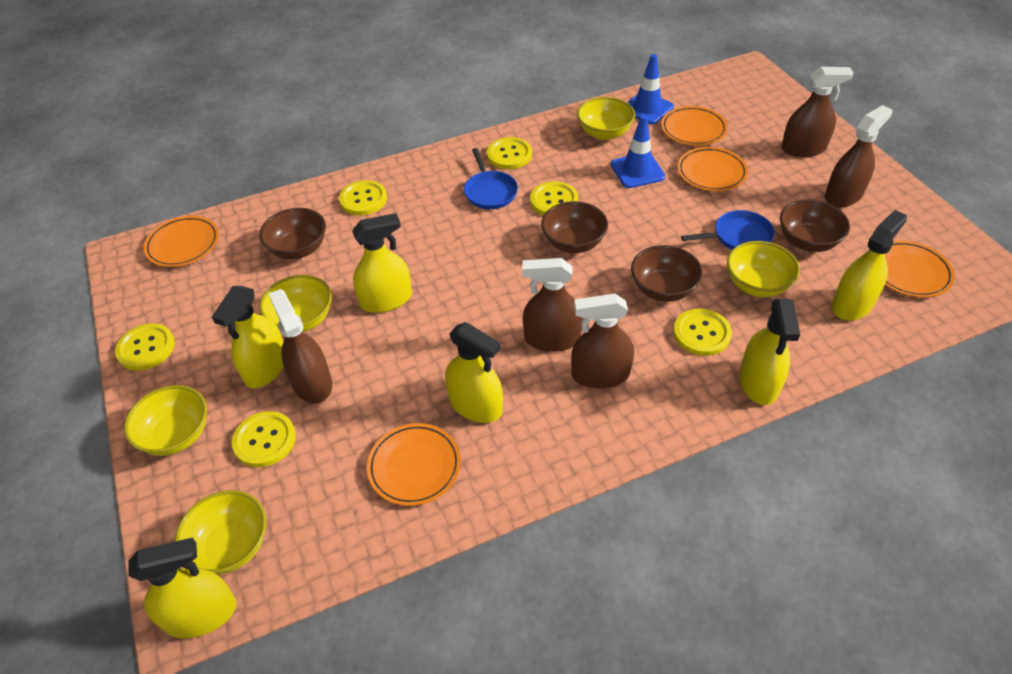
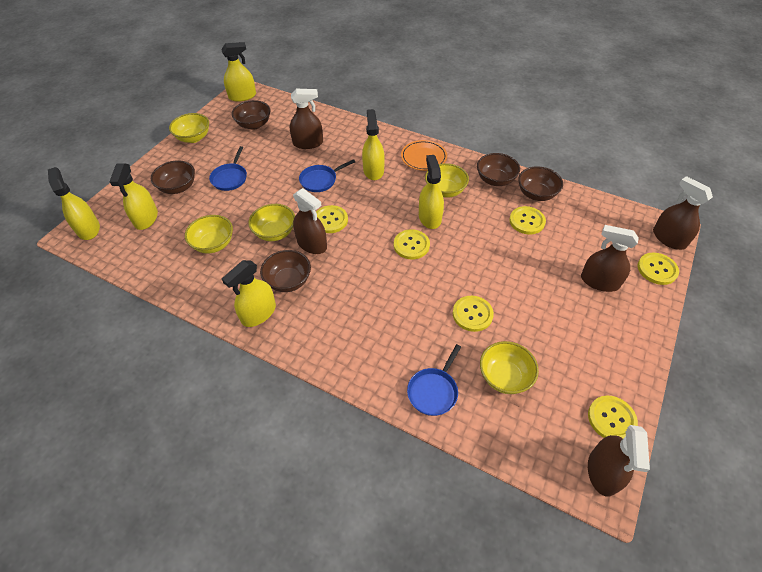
blue pan: [464,148,518,209] [681,210,774,250] = 2 -> [209,146,247,191] [299,159,355,192] [407,344,461,416] = 3
blue traffic cone: [611,115,665,188] [627,54,674,124] = 2 -> none = 0
brown bowl: [259,208,326,259] [541,201,608,253] [631,245,703,302] [780,200,850,252] = 4 -> [151,160,195,194] [232,100,270,130] [260,250,311,292] [477,153,520,186] [518,166,563,201] = 5
orange plate: [144,216,219,267] [367,423,461,506] [661,106,728,146] [677,147,748,191] [885,240,955,298] = 5 -> [401,140,447,171] = 1

